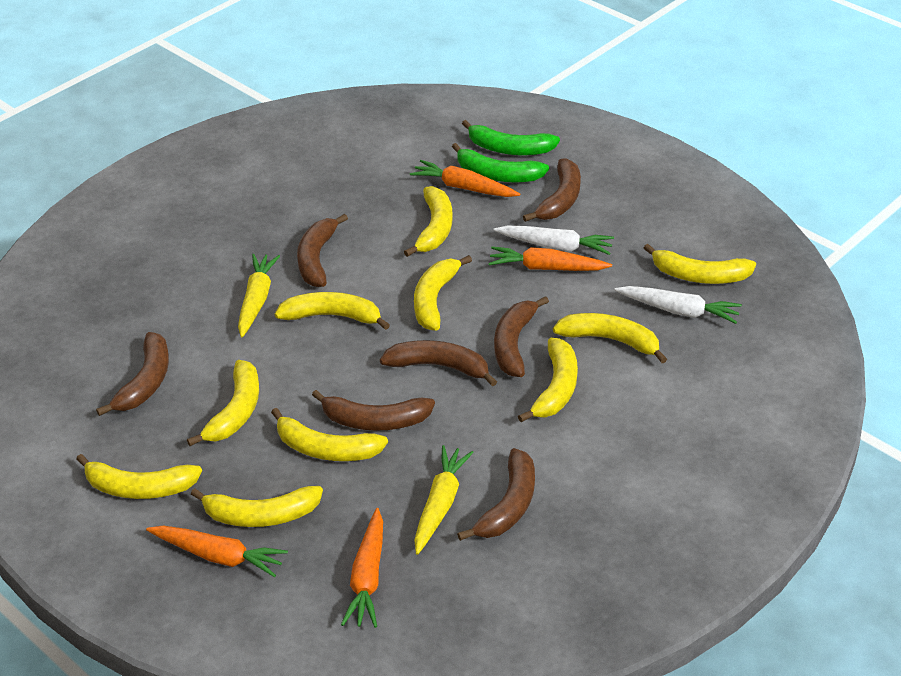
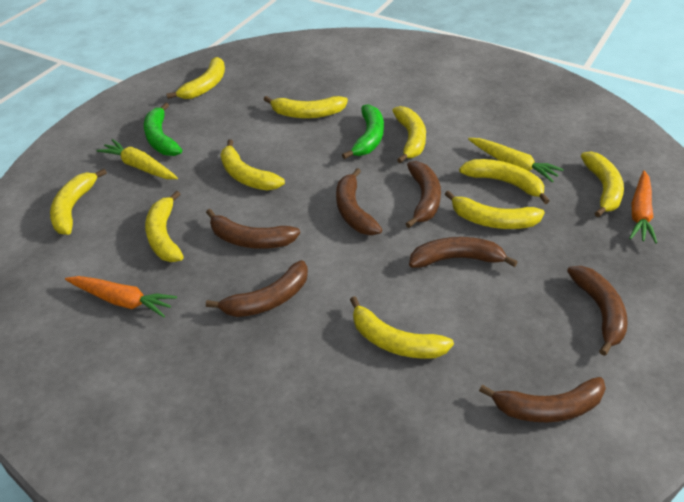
orange carrot: [146,525,288,577] [341,508,383,628] [410,160,520,197] [488,246,612,271] = 4 -> [65,276,177,317] [629,171,657,244] = 2
white carrot: [494,225,614,255] [615,286,742,324] = 2 -> none = 0

